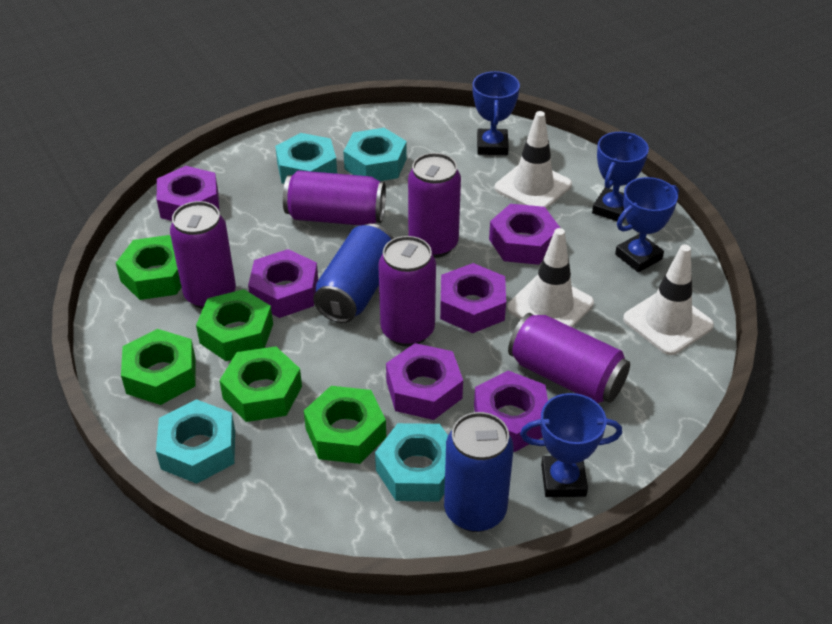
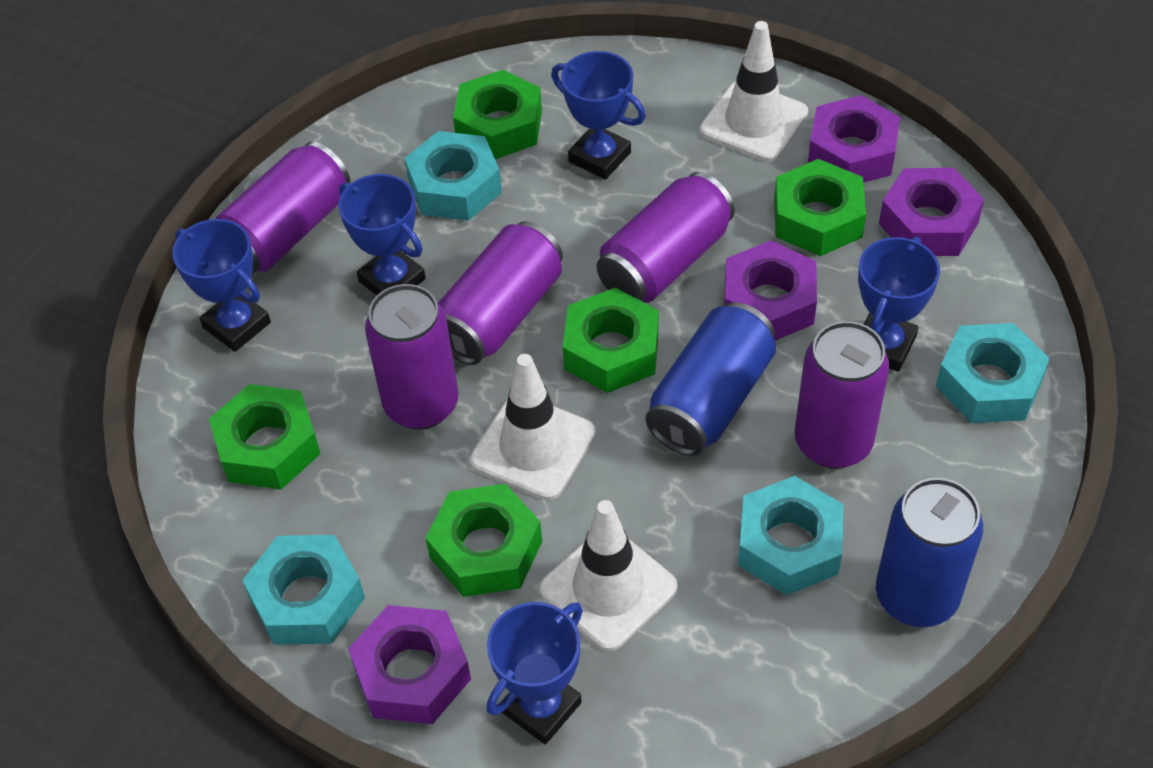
blue trophy: [473,71,520,155] [520,393,622,497] [592,132,649,223] [615,177,679,272] = 4 -> [172,219,271,352] [338,174,426,295] [486,602,583,745] [551,51,646,180] [858,237,940,372] = 5
purple nut: [157,166,219,221] [248,249,318,318] [386,343,463,420] [440,263,506,333] [474,371,548,452] [489,204,560,265] = 6 -> [348,605,471,724] [724,240,817,340] [808,95,900,183] [879,168,984,256] = 4

